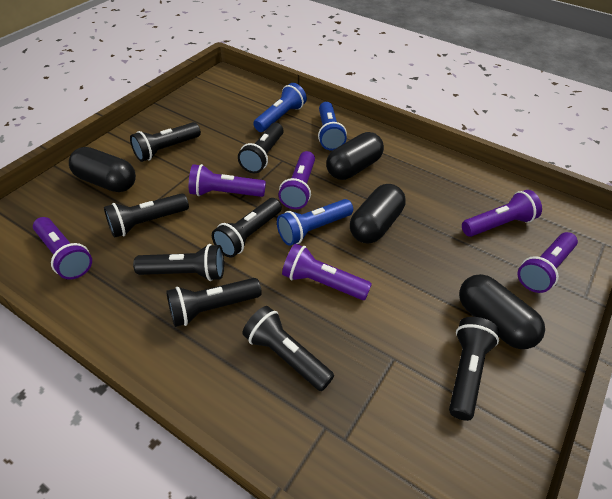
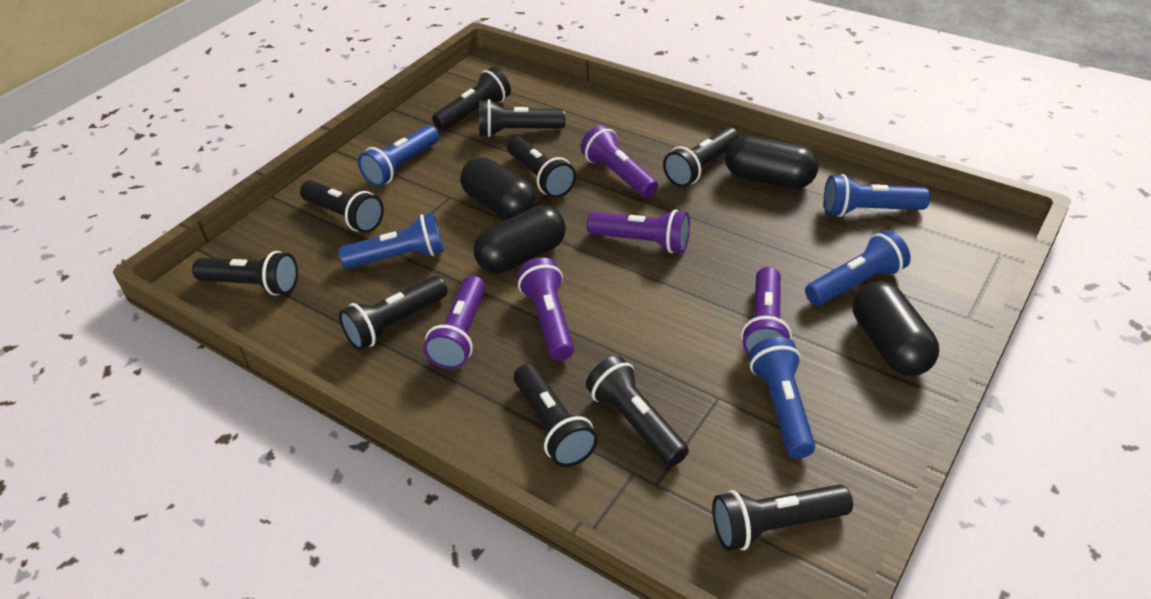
black flashlight: [104,193,189,238] [130,122,201,162] [133,244,224,281] [166,278,262,327] [212,198,282,258] [238,123,284,173] [242,306,334,391] [449,317,499,421] = 8 -> [192,251,298,296] [300,180,384,233] [339,276,448,350] [432,67,511,131] [479,99,565,137] [507,137,576,198] [514,364,598,467] [586,356,689,467] [663,127,739,187] [712,484,853,551] = 10
blue flashlight: [253,83,307,132] [277,199,353,246] [318,102,347,151] = 3 -> [338,213,444,269] [358,125,439,186] [749,337,815,459] [805,230,911,306] [824,174,930,217] = 5
purple flashlight: [33,217,92,280] [189,164,266,197] [278,151,315,209] [282,244,372,300] [462,190,542,237] [518,232,578,293] = 6 -> [423,275,486,369] [517,258,574,361] [580,125,658,198] [587,209,690,253] [741,267,792,355] = 5

